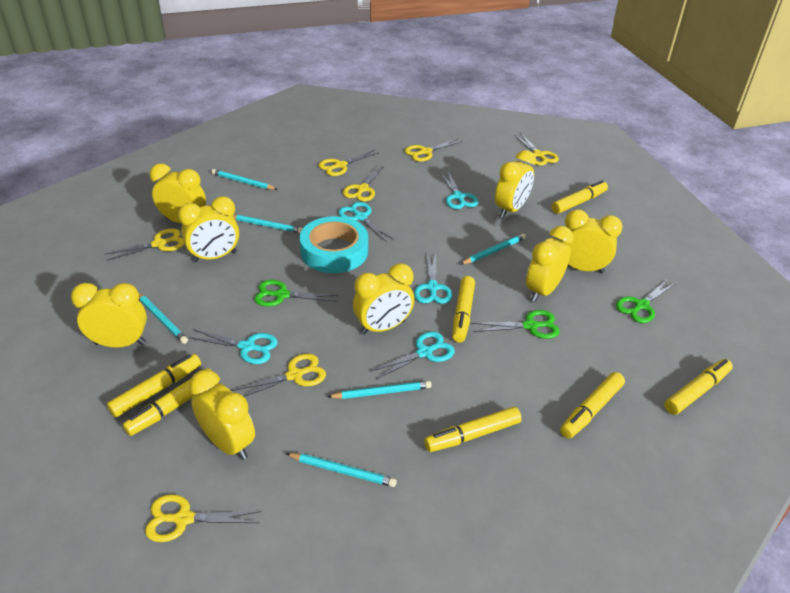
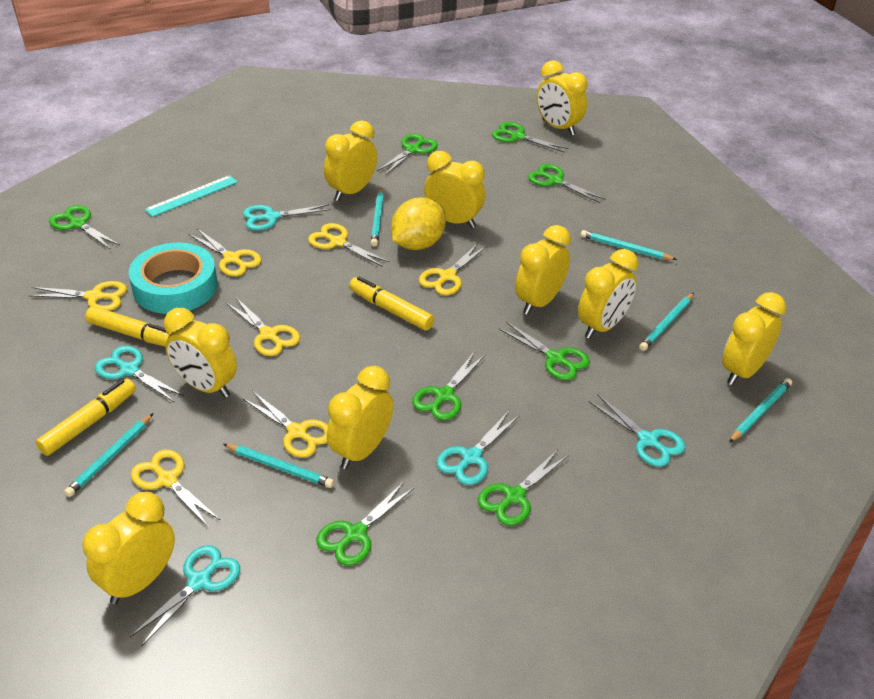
green scissors: [254,280,339,307] [473,310,560,339] [616,280,677,323] = 3 -> [49,205,119,250] [317,482,415,566] [377,133,438,175] [412,351,485,420] [478,449,569,526] [492,122,569,153] [499,322,590,380] [528,164,606,203] = 8
turquoise ruler: none = 0 -> [145,175,238,217] = 1
yellow clock: [71,283,147,348] [150,164,206,223] [178,196,239,262] [189,370,255,460] [353,263,414,335] [495,150,536,218] [526,226,573,302] [560,209,623,273] = 8 -> [82,492,175,604] [164,308,237,398] [324,120,377,201] [327,366,393,469] [424,151,485,228] [515,225,571,315] [537,60,588,136] [578,249,639,339] [722,292,786,385] = 9
yellow lemon: none = 0 -> [391,198,446,250] = 1
yellow marker: [107,354,201,417] [123,368,212,436] [424,407,522,452] [452,276,475,342] [551,180,608,214] [560,372,625,439] [664,359,733,415] = 7 -> [36,379,136,456] [85,306,172,346] [349,276,434,330] = 3

